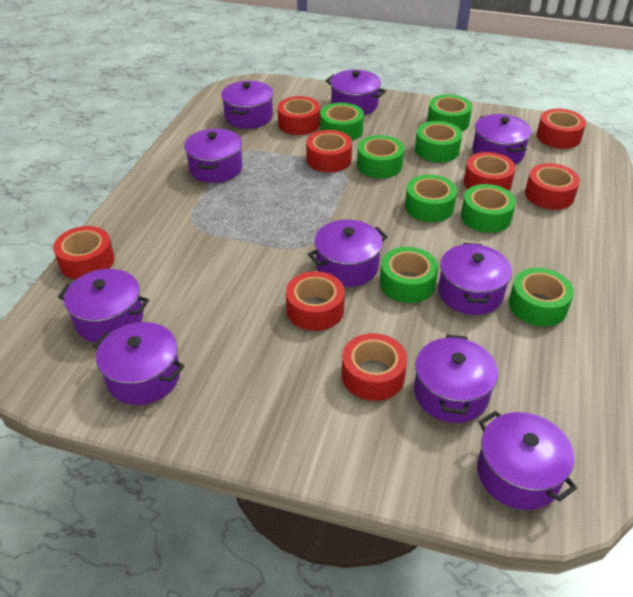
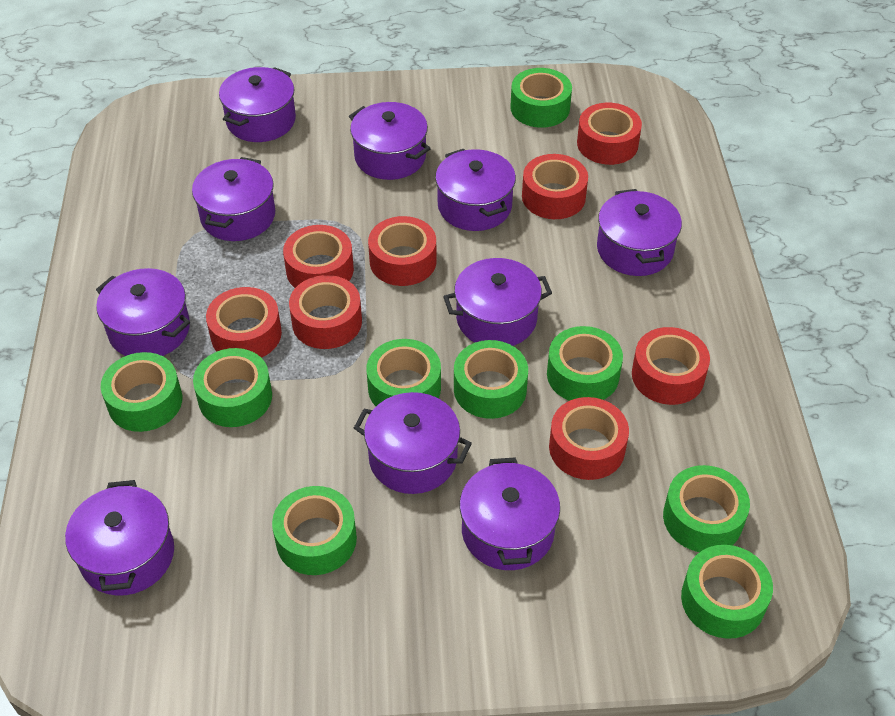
green tape: [320,102,364,141] [357,135,404,178] [380,247,438,303] [405,175,457,222] [415,121,462,163] [427,94,472,131] [461,184,516,233] [509,268,574,327] = 8 -> [101,352,182,432] [193,348,272,427] [272,486,357,575] [366,339,441,406] [454,340,528,419] [510,68,572,128] [547,326,623,401] [663,465,750,552] [681,545,773,639] = 9

